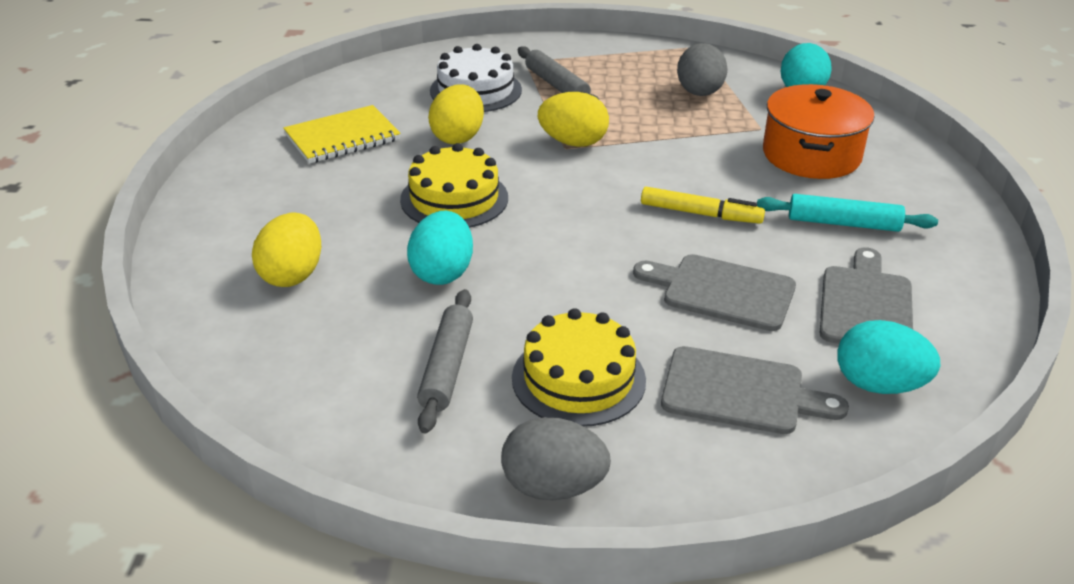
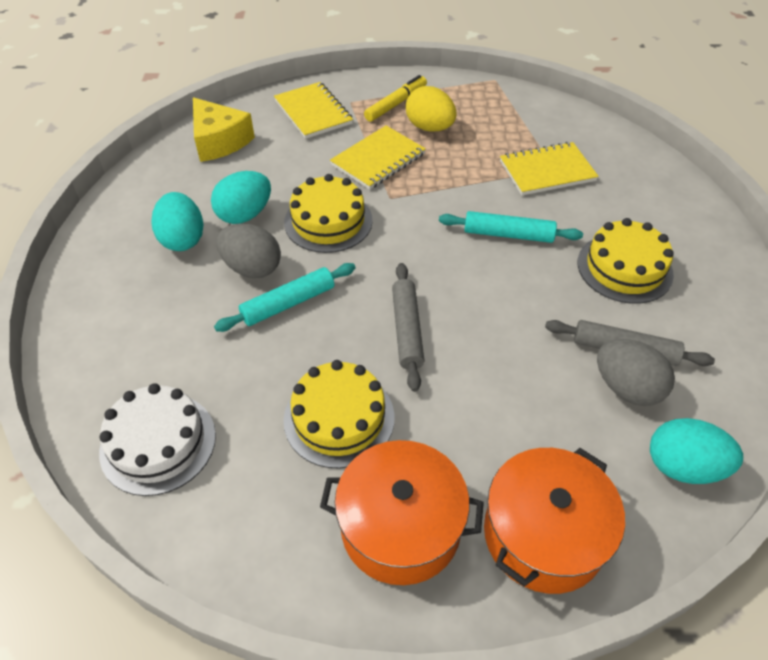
grey cutting board: [633,254,796,331] [661,346,849,434] [820,247,913,344] = 3 -> none = 0
orange pot: [763,84,875,179] = 1 -> [320,440,484,585] [484,448,625,594] = 2
turquoise rolling pin: [757,194,938,232] = 1 -> [214,263,356,332] [439,211,583,243] = 2
yellow cake: [400,143,508,228] [512,308,646,426] = 2 -> [283,360,395,469] [284,174,373,253] [578,218,674,304] = 3
yellow cheese: none = 0 -> [193,97,255,162] = 1
yellow egg: [252,213,321,287] [428,85,484,144] [538,92,609,147] = 3 -> [406,86,457,132] = 1
yellow notebook: [283,105,401,164] = 1 -> [274,82,353,139] [330,126,426,190] [500,142,599,195] = 3

